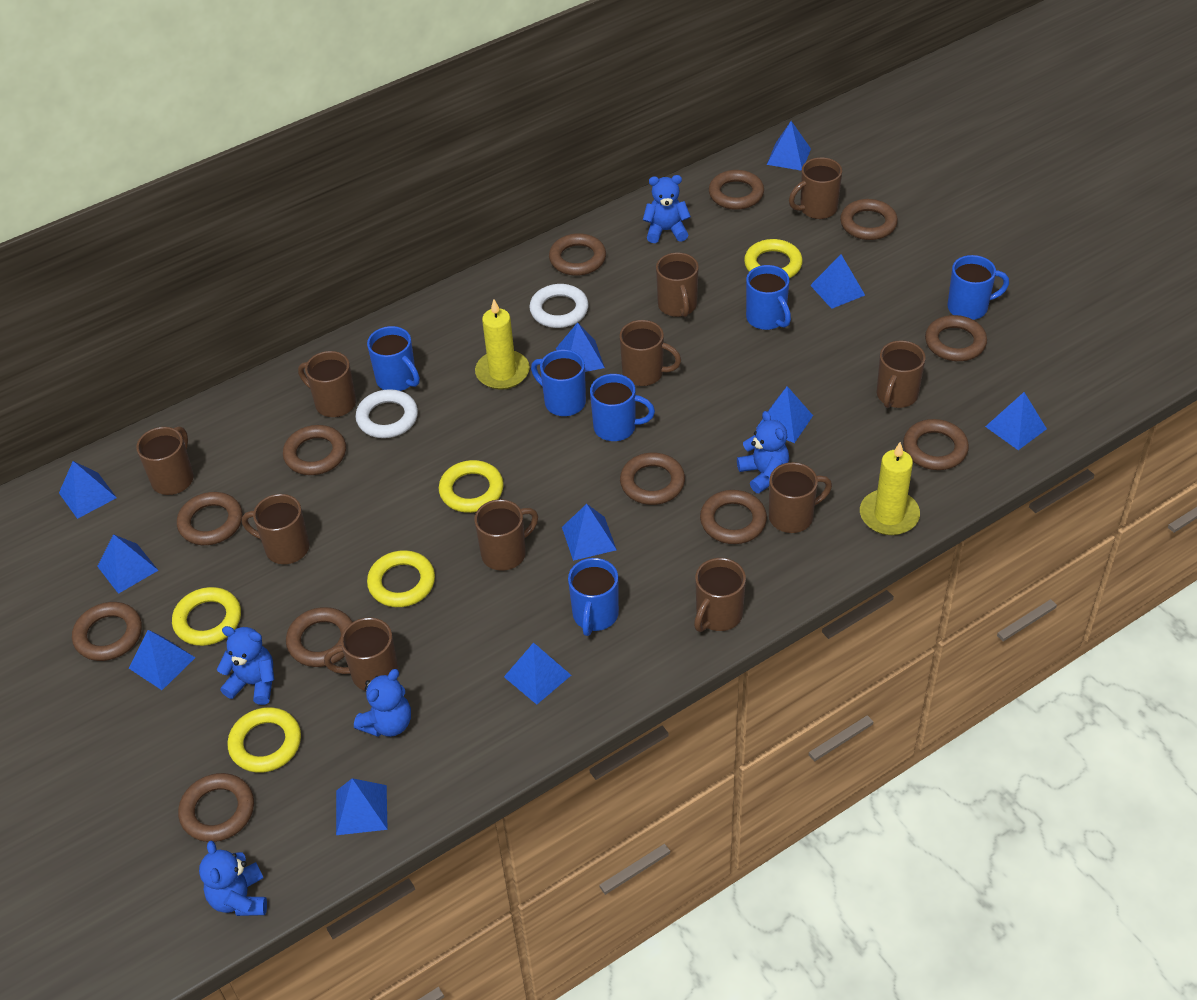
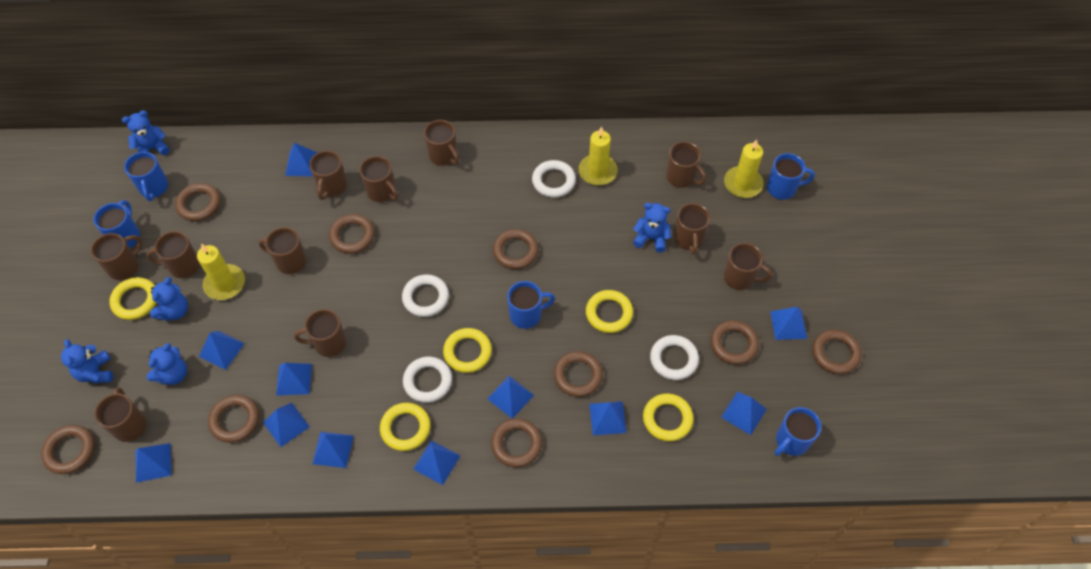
blue mug: [367,326,420,391] [531,349,586,416] [568,558,619,636] [590,374,655,441] [746,265,791,330] [947,255,1009,320] = 6 -> [94,200,140,248] [124,152,168,201] [507,281,555,329] [767,153,815,200] [774,407,821,456] = 5
brown ring: [72,602,142,661] [177,492,243,545] [178,773,254,842] [283,425,346,475] [286,607,352,667] [549,233,606,276] [620,453,685,505] [700,490,767,544] [709,170,764,210] [840,199,898,240] [903,419,969,470] [925,315,987,361] = 12 -> [41,425,95,474] [175,183,220,221] [208,395,259,443] [329,214,375,254] [491,418,542,467] [493,229,539,269] [554,351,603,397] [710,320,759,365] [812,329,861,374] = 9
white ring: [355,389,418,438] [529,284,589,328] = 2 -> [402,274,449,317] [403,357,452,403] [532,160,576,198] [650,335,699,380] = 4
yellow candle: [475,299,530,390] [860,442,920,535] = 2 -> [197,244,245,300] [579,126,618,185] [724,139,764,198] = 3

